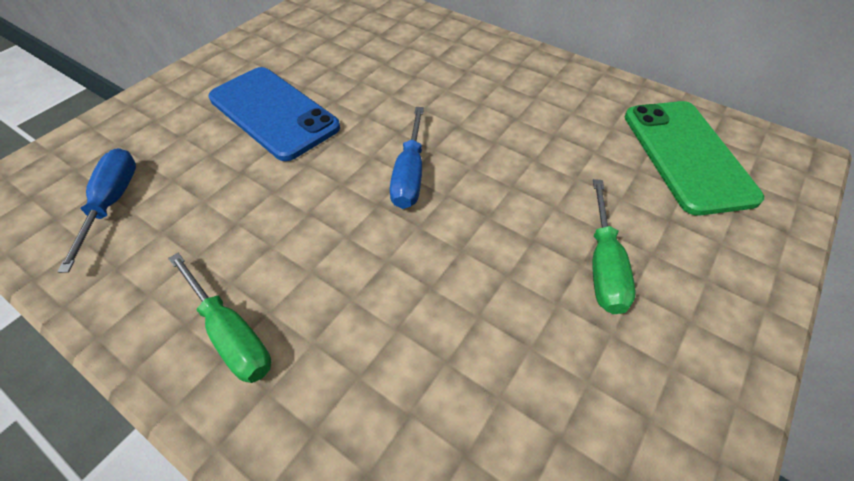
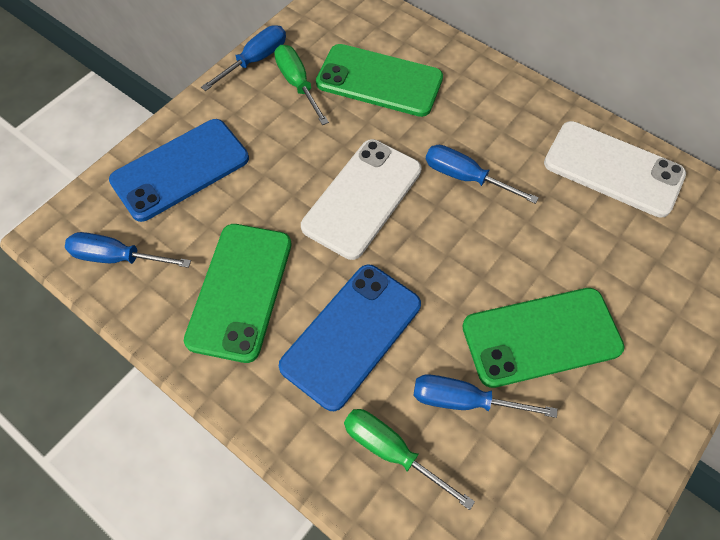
blue phone: [208,67,340,161] = 1 -> [109,119,249,222] [279,264,421,411] = 2
blue screwdriver: [57,148,136,273] [390,107,424,209] = 2 -> [65,232,191,268] [201,25,286,91] [413,374,557,418] [425,145,539,204] = 4
green phone: [625,101,764,216] = 1 -> [184,224,291,363] [316,44,443,117] [462,288,625,388] = 3
white phone: none = 0 -> [301,139,422,260] [544,121,686,218] = 2

